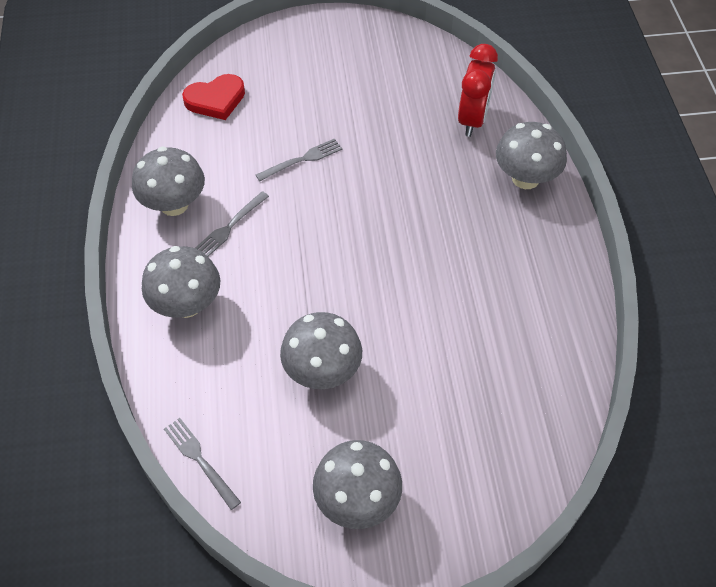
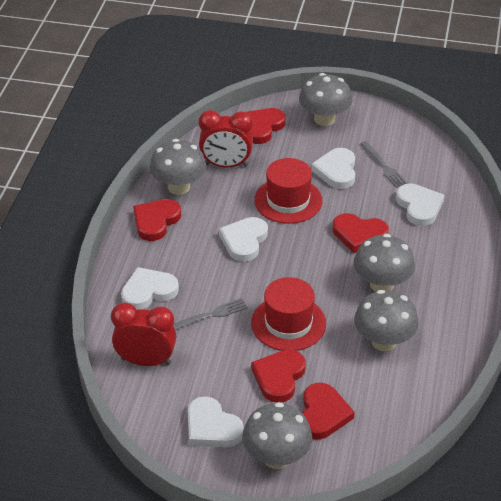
grey fork: [164,418,241,510] [195,191,269,257] [256,138,342,181] = 3 -> [173,298,248,330] [360,141,408,188] = 2
red clock: [458,44,498,137] = 1 -> [111,303,176,366] [199,110,253,167] = 2
red hat: none = 0 -> [251,277,326,351] [254,158,322,224] = 2
red heart: [182,74,245,120] = 1 -> [133,199,181,241] [246,108,286,144] [251,350,306,403] [302,383,355,440] [333,213,389,253] = 5
white heart: none = 0 -> [121,267,179,310] [187,396,244,447] [219,217,268,262] [311,148,355,189] [396,183,444,226] = 5

